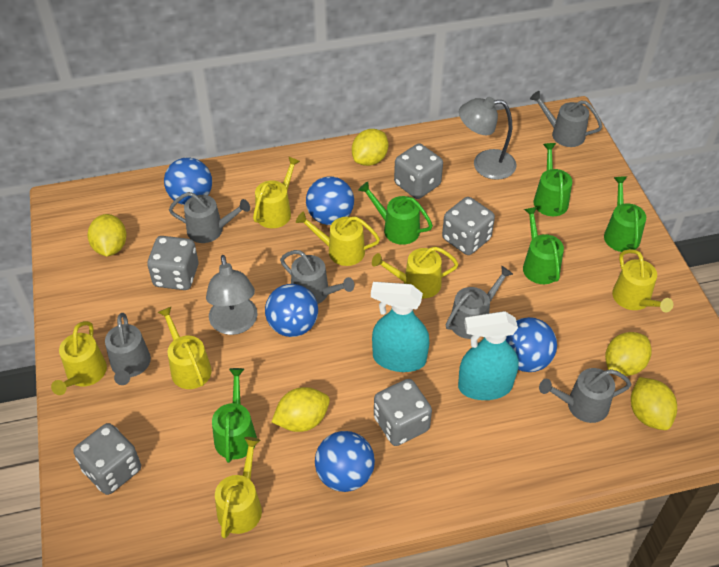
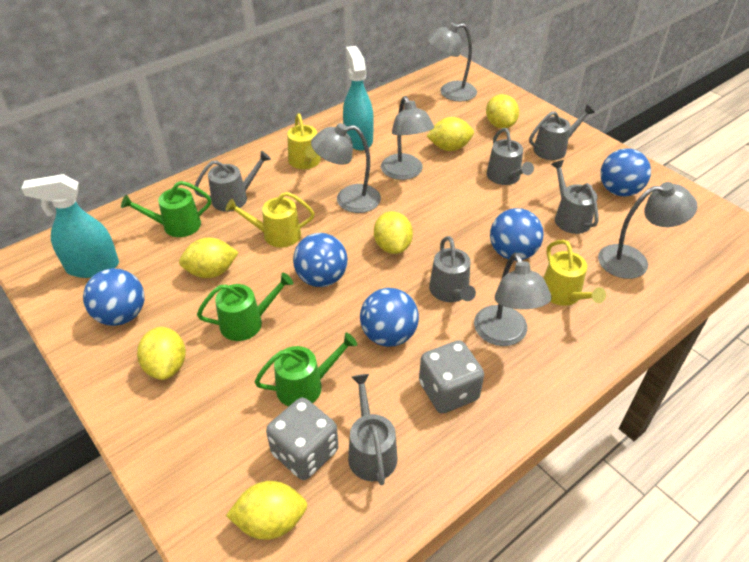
green watering can: [212,368,257,463] [358,181,433,245] [523,207,564,284] [533,143,572,216] [604,176,646,252] = 5 -> [121,181,211,237] [197,273,293,341] [255,333,357,406] = 3
grey dice: [74,423,141,495] [147,236,198,290] [374,379,432,446] [394,143,443,199] [442,197,495,255] = 5 -> [266,397,338,480] [419,340,484,414] = 2
grey lamp: [206,255,258,335] [459,97,516,180] = 2 -> [311,123,381,213] [381,96,434,180] [427,23,477,102] [474,253,552,346] [598,182,697,279] = 5
yellow lemon: [87,214,127,256] [272,387,330,432] [352,129,388,166] [605,332,651,376] [631,377,677,430] = 5 -> [137,327,186,380] [179,238,239,278] [226,481,307,540] [374,211,413,254] [427,117,474,151] [486,94,519,129] = 6
yellow watering can: [51,321,107,395] [158,307,212,389] [215,437,262,539] [253,156,300,228] [296,211,380,266] [372,246,458,298] [612,249,673,312] = 7 -> [226,192,314,247] [287,113,321,169] [543,240,606,306] = 3

